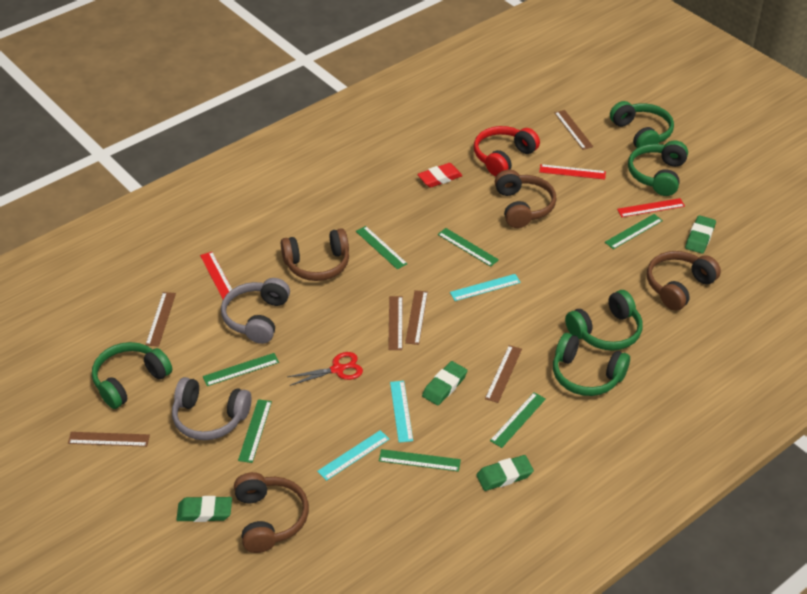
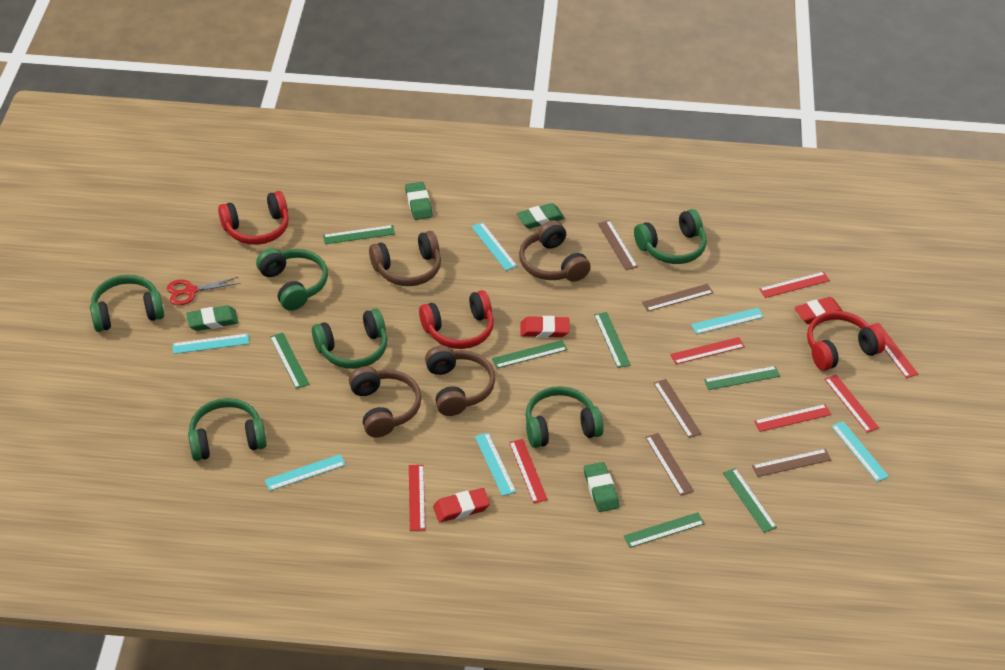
brown ruler: [68,432,150,447] [145,292,176,347] [388,296,403,350] [405,290,428,345] [485,345,522,403] [554,110,593,150] = 6 -> [598,220,638,270] [642,284,714,311] [645,433,694,496] [653,379,702,438] [752,449,831,477] = 5
green headphones: [92,342,172,409] [553,333,630,396] [565,290,643,351] [610,101,674,148] [628,140,688,196] = 5 -> [90,275,164,332] [188,398,267,461] [256,248,328,311] [312,308,387,369] [526,386,604,448] [634,209,707,264] = 6
grey headphones: [172,377,252,440] [221,278,290,344] = 2 -> none = 0
red eraser: [417,163,462,188] = 1 -> [433,488,490,522] [520,316,570,338] [794,297,843,324] = 3
red headphones: [474,126,540,176] = 1 -> [218,191,289,245] [419,290,494,349] [807,311,885,371] = 3
red ruler: [200,252,232,299] [539,164,606,180] [617,198,685,217] = 3 -> [409,465,425,531] [509,439,548,503] [670,337,745,364] [754,404,831,432] [759,272,830,298] [824,375,879,433] [872,323,918,378] = 7
turquoise ruler: [317,430,389,481] [390,381,413,443] [450,274,521,301] = 3 -> [172,333,250,354] [265,454,346,491] [471,222,517,271] [475,433,516,496] [691,308,764,334] [831,421,889,482] = 6

